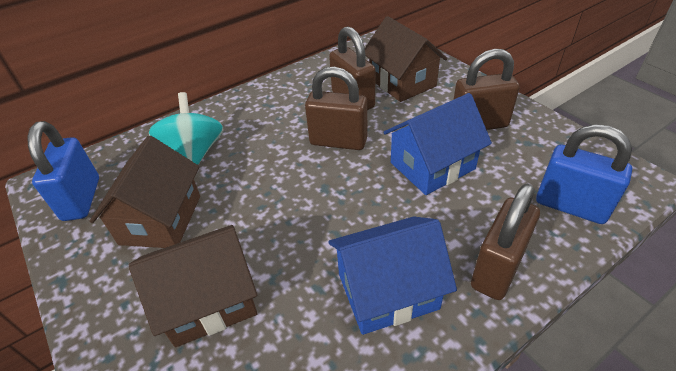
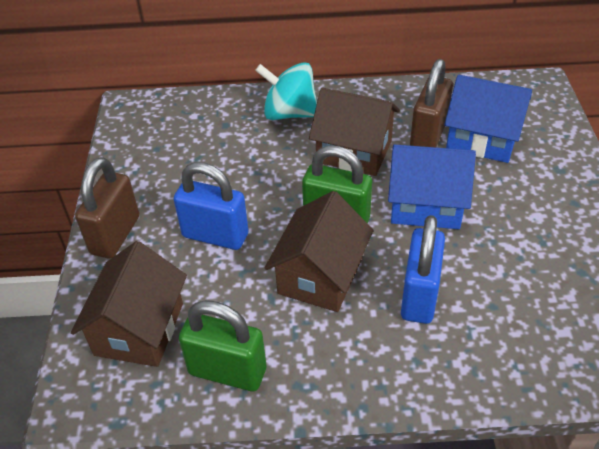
brown padlock: [305,67,367,150] [329,26,376,110] [454,49,520,130] [471,184,540,300] = 4 -> [75,157,139,259] [410,59,453,147] = 2
green padlock: none = 0 -> [179,300,266,391] [302,145,372,223] = 2

